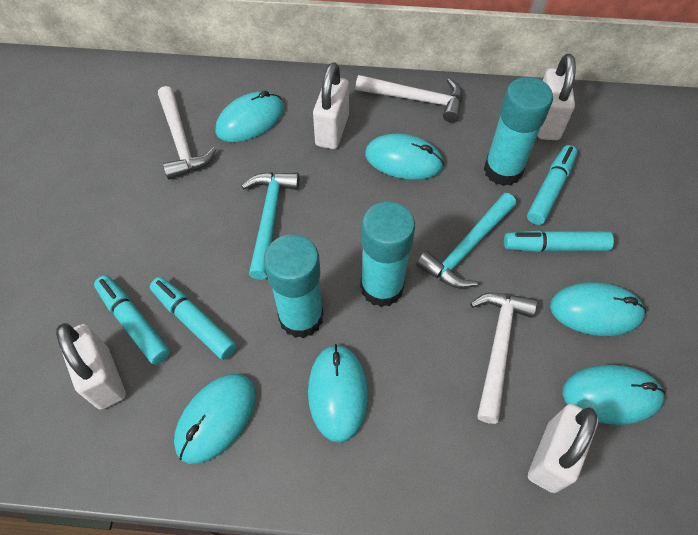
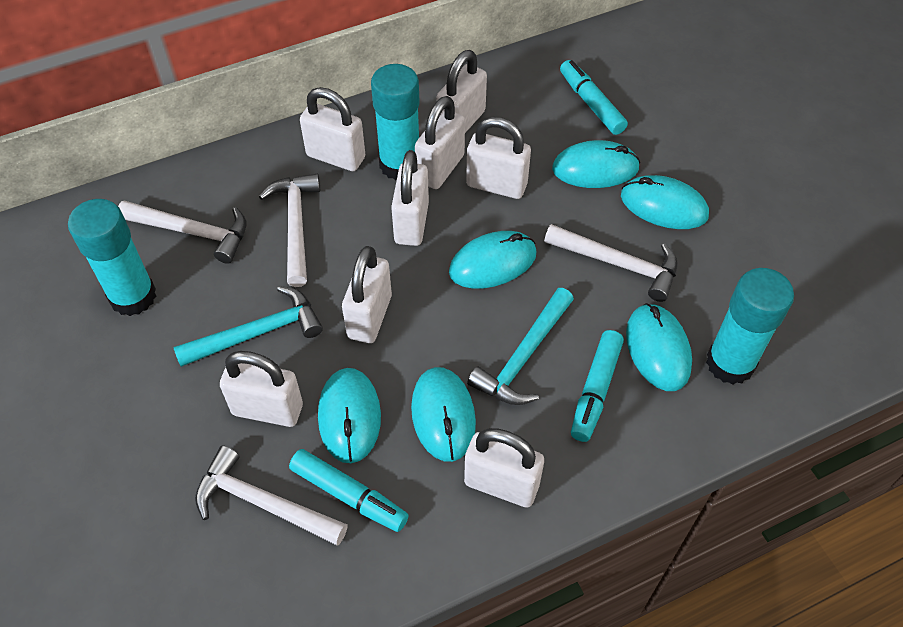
turquoise marker: [94,275,170,365] [150,277,237,360] [504,230,614,252] [527,145,577,225] = 4 -> [289,449,409,532] [560,60,628,135] [571,330,624,442] = 3
white hammer: [158,86,216,180] [355,75,462,122] [470,293,537,424] = 3 -> [118,200,246,264] [195,445,348,545] [259,174,320,287] [544,224,678,302] = 4
white padlock: [56,323,126,410] [313,62,349,149] [528,404,598,493] [537,54,576,140] = 4 -> [220,351,303,427] [300,87,365,171] [342,246,392,343] [391,150,429,246] [415,96,465,189] [436,50,487,133] [464,428,544,508] [466,117,531,199] = 8

